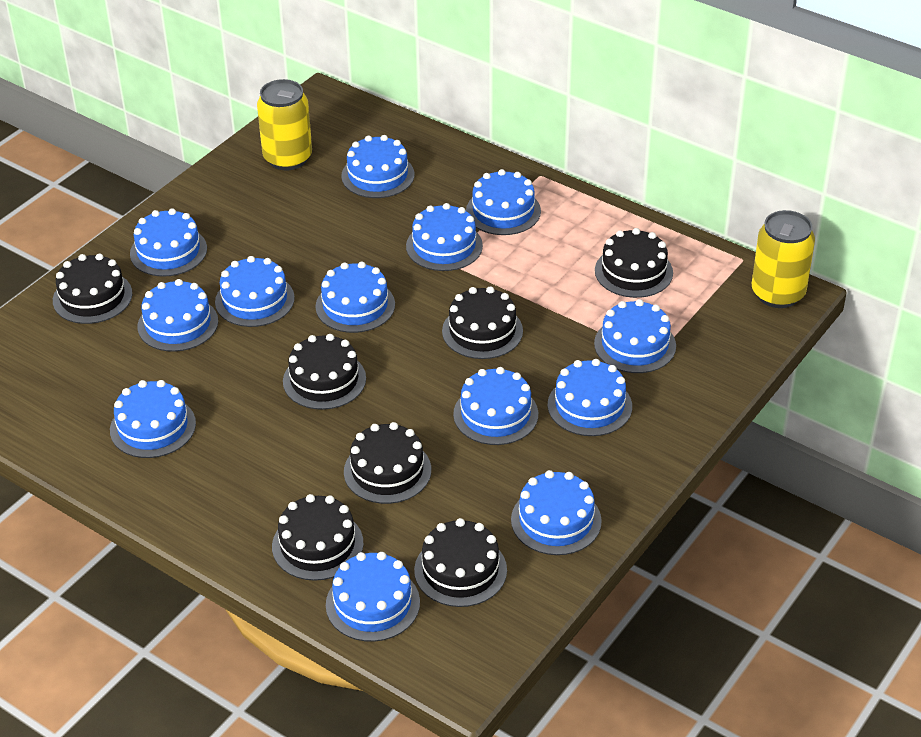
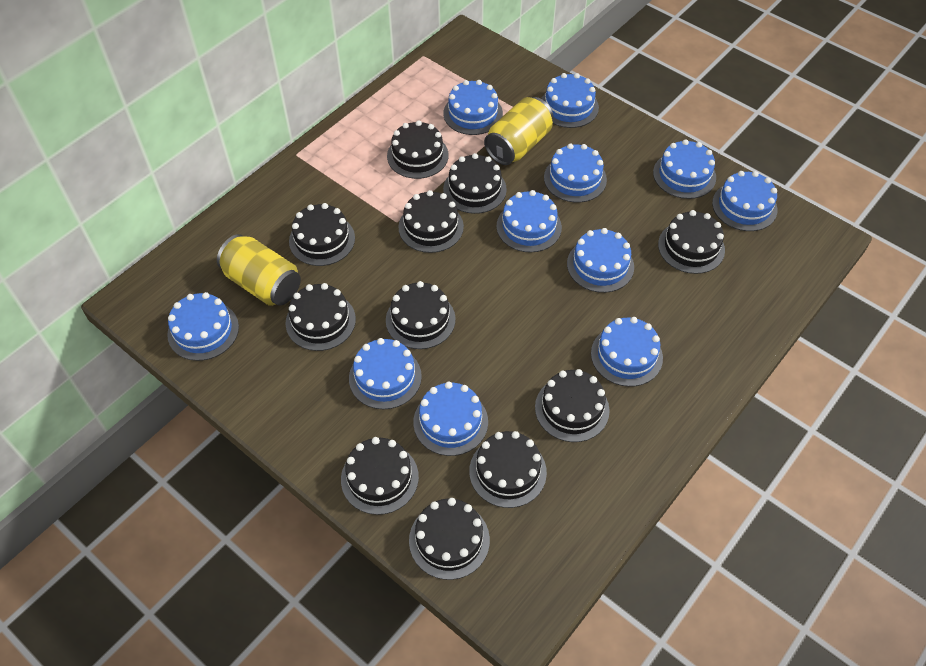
black cake: [53,253,132,324] [272,494,363,581] [283,334,366,410] [344,422,431,504] [414,518,507,607] [442,286,523,359] [595,228,673,298] = 7 -> [285,283,356,351] [289,203,355,266] [341,437,419,515] [386,281,456,349] [387,120,449,179] [398,190,464,253] [409,498,490,580] [443,153,507,214] [469,431,547,508] [535,369,610,442] [658,210,725,274] = 11
blue cake: [110,380,196,458] [130,208,207,277] [138,279,218,352] [215,256,295,327] [316,262,395,333] [326,552,420,642] [341,135,415,198] [406,203,483,271] [453,367,538,445] [466,169,541,235] [511,470,602,555] [548,359,632,436] [594,299,676,373] = 13 -> [167,292,239,361] [349,338,422,409] [413,382,488,456] [443,80,503,135] [497,190,562,252] [541,73,599,128] [544,143,607,203] [567,228,634,293] [591,317,663,387] [653,139,716,199] [712,171,777,231] = 11

